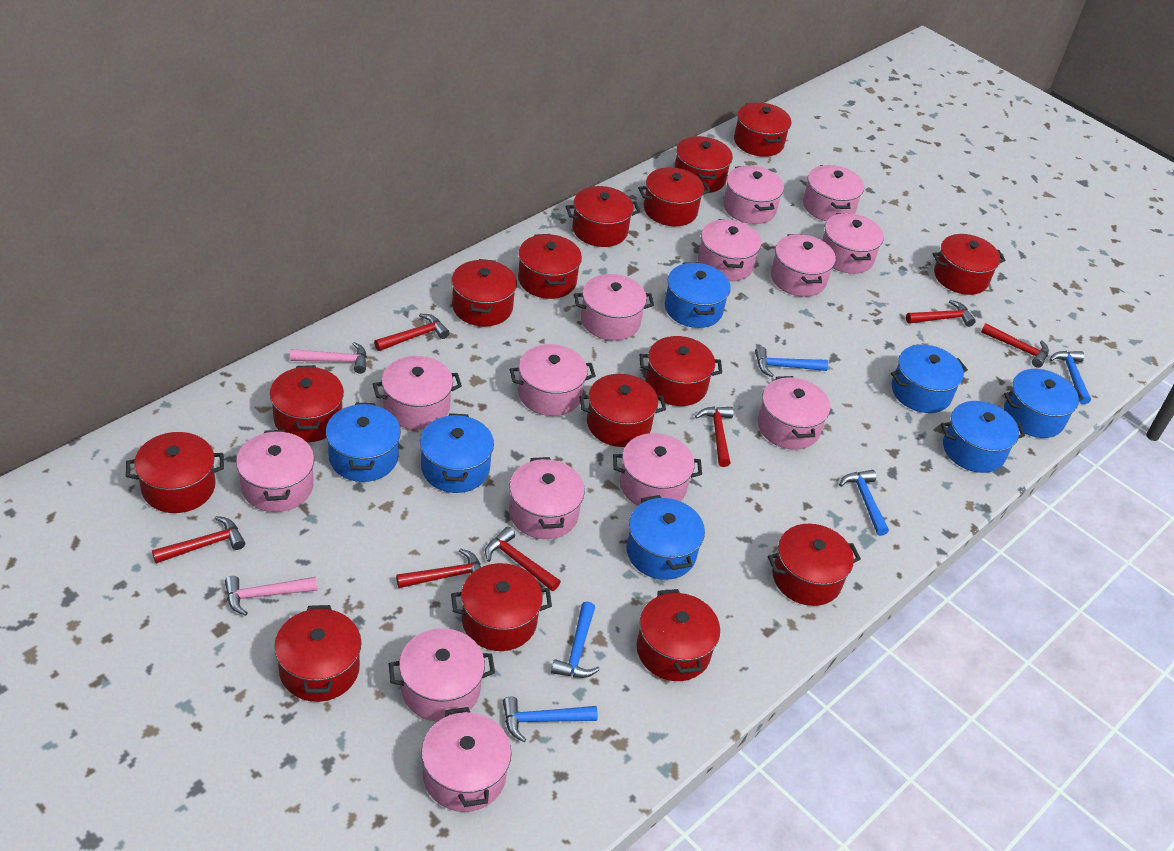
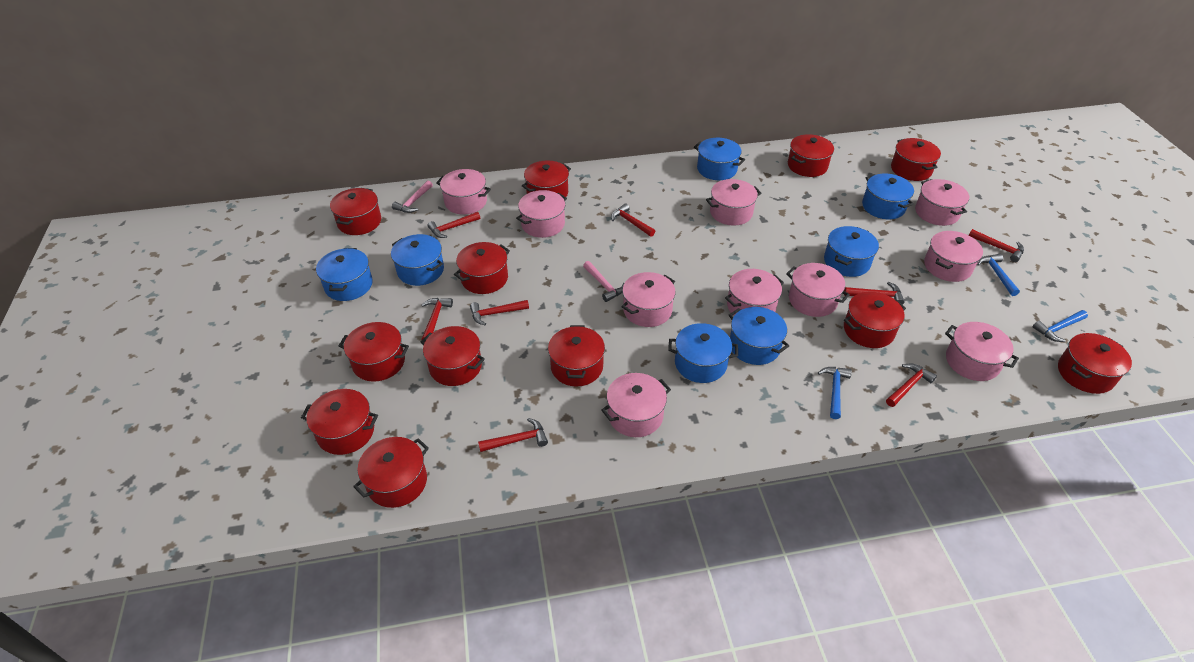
blue hammer: [503,696,598,742] [551,602,600,678] [755,347,828,377] [839,470,889,536] [1049,351,1091,404] = 5 -> [818,367,852,419] [977,254,1020,296] [1032,310,1088,342] = 3
pink pot: [236,430,314,512] [373,356,462,430] [389,628,495,722] [421,707,511,812] [509,457,585,539] [510,344,596,416] [574,274,654,341] [613,433,702,506] [698,219,761,281] [723,166,784,224] [757,376,830,450] [771,234,836,297] [803,165,864,221] [822,213,884,274] = 14 -> [436,169,491,215] [516,190,567,238] [601,373,671,437] [622,272,676,327] [706,179,762,226] [725,269,784,316] [786,263,850,317] [915,179,969,226] [924,231,983,282] [945,322,1019,381] = 10
red hammer: [152,516,245,564] [374,314,450,351] [396,548,481,588] [485,527,561,591] [695,407,734,467] [906,300,976,327] [981,323,1049,368] = 7 -> [421,298,453,343] [427,212,480,238] [470,300,529,325] [478,418,548,452] [611,203,655,237] [844,282,905,305] [886,363,937,407] [969,229,1024,262] = 8
red pot: [126,432,224,513] [270,365,344,442] [274,605,362,702] [451,563,552,651] [452,259,517,327] [518,234,582,299] [566,186,640,247] [579,374,666,447] [636,589,720,681] [638,167,710,226] [640,336,722,406] [674,136,733,193] [734,102,791,157] [768,524,861,606] [932,234,1006,295] = 15 -> [301,389,378,455] [330,188,381,235] [339,322,409,382] [353,437,429,508] [421,326,485,386] [454,242,510,294] [522,161,571,197] [548,325,605,387] [788,134,834,177] [844,292,906,348] [891,138,941,181] [1058,333,1132,394] = 12

